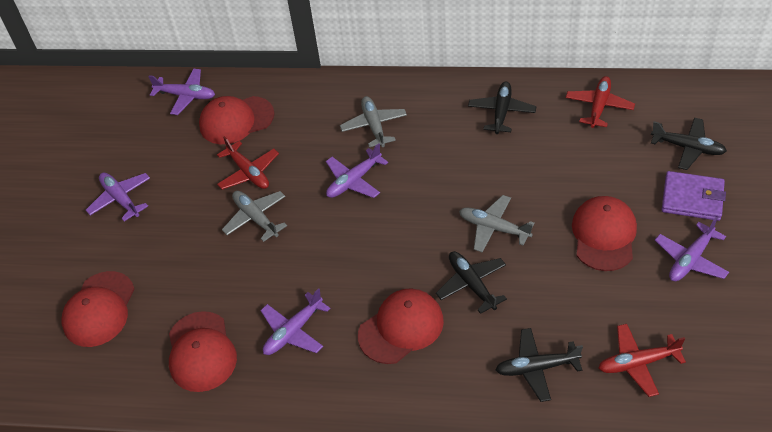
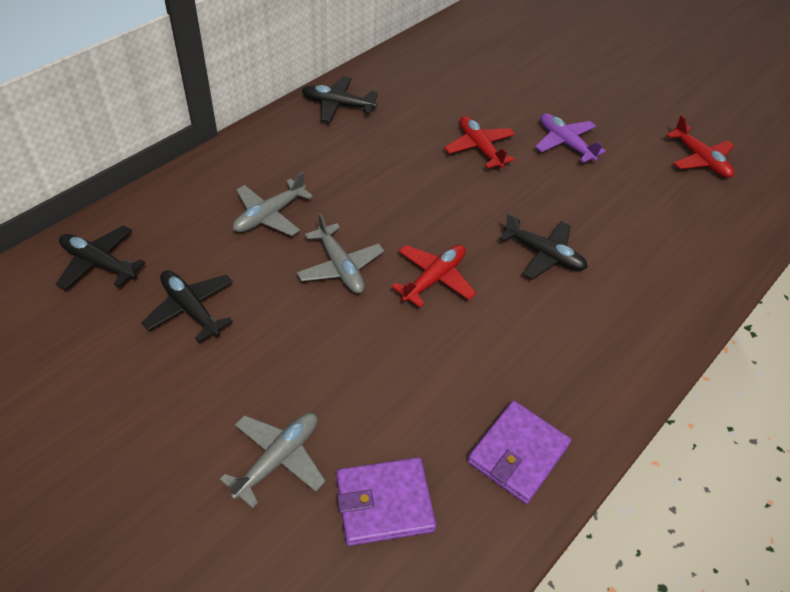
purple plane: [86,173,150,221] [148,69,215,115] [260,288,331,355] [326,143,388,198] [655,217,729,281] = 5 -> [535,113,606,163] = 1
purple wallet: [662,171,726,221] = 1 -> [336,457,436,546] [467,401,571,504] = 2
red cap: [61,271,134,347] [169,311,237,392] [199,96,274,144] [358,288,444,364] [572,196,637,271] = 5 -> none = 0

